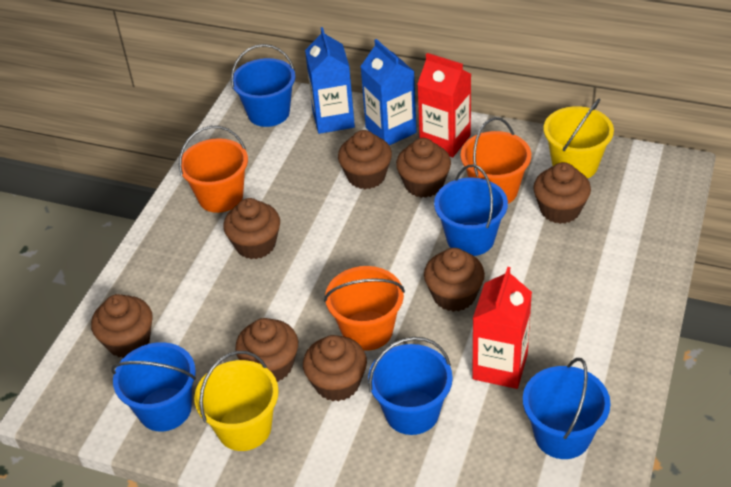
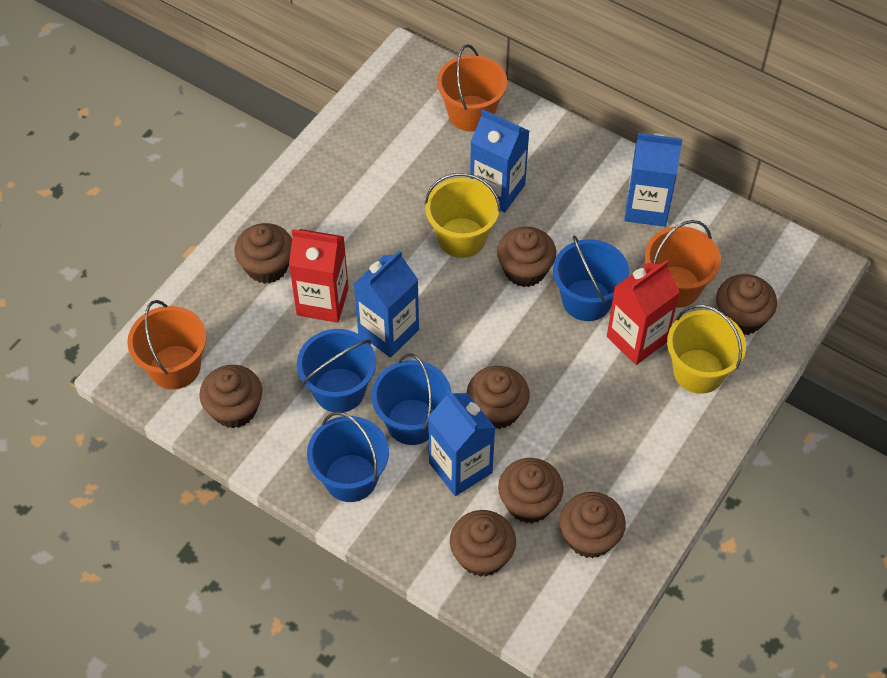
blue bucket: [111,342,196,431] [231,44,296,127] [368,337,453,435] [434,164,508,256] [523,358,611,459] = 5 -> [297,329,376,412] [307,412,389,502] [371,354,451,445] [553,235,629,321] = 4
blue carton: [305,27,355,134] [360,39,417,145] = 2 -> [354,250,419,357] [428,389,495,496] [470,109,529,212] [624,133,682,227] = 4

